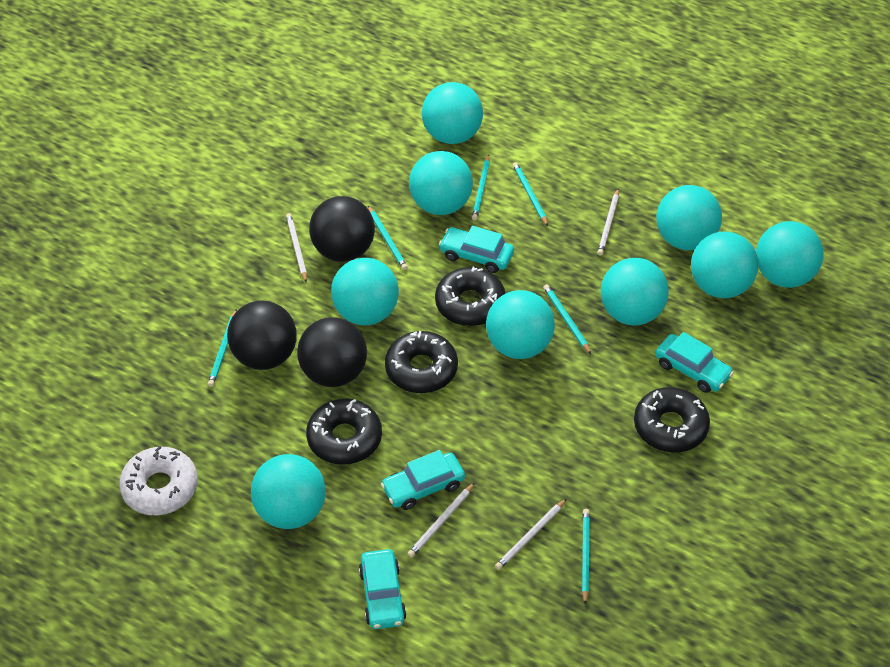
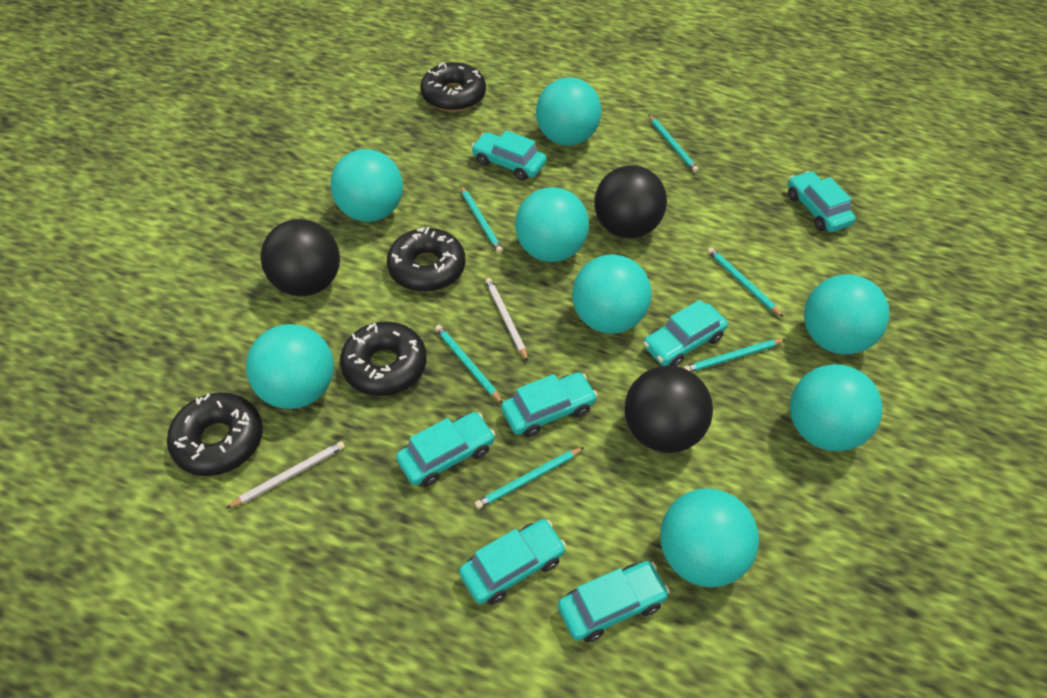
turquoise ball: [251,454,326,529] [331,258,399,325] [409,151,473,215] [422,82,483,144] [486,290,555,359] [601,258,669,326] [656,185,722,250] [691,232,758,298] [756,221,824,288] = 9 -> [246,324,334,409] [330,149,403,222] [515,187,589,262] [536,77,601,146] [572,255,651,334] [660,488,759,587] [790,364,882,451] [804,274,889,354] = 8
turquoise car: [359,549,407,629] [381,450,465,510] [439,226,514,273] [655,332,734,393] = 4 -> [396,412,495,487] [459,519,566,605] [471,130,547,181] [501,372,598,437] [558,561,670,642] [643,300,728,366] [788,171,856,232] = 7
white donut: [119,446,198,515] = 1 -> none = 0
white pencil: [286,213,307,282] [408,483,475,558] [495,499,566,570] [597,189,619,256] = 4 -> [226,441,345,509] [485,278,528,361] = 2

